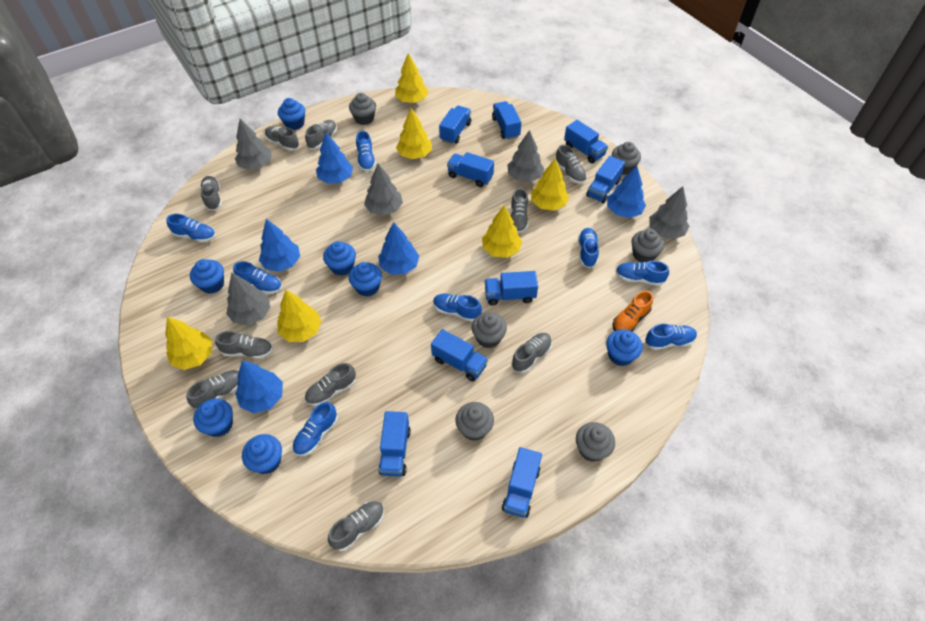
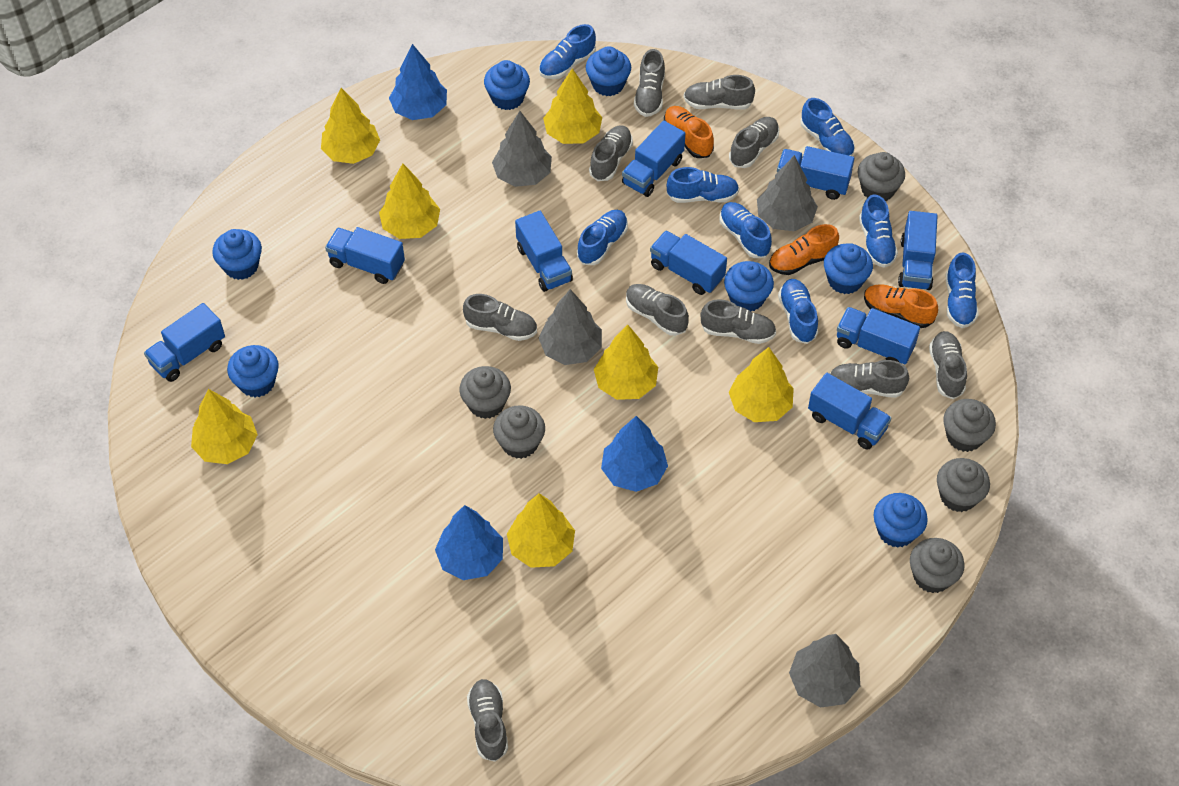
blue tree: [235,360,283,413] [259,219,300,272] [316,133,353,184] [378,222,419,274] [607,166,646,218] = 5 -> [389,44,447,120] [435,505,503,580] [601,416,668,492] = 3
grey tree: [226,272,270,325] [235,119,272,170] [364,164,403,216] [507,130,545,182] [649,186,689,239] = 5 -> [492,111,552,187] [539,289,602,365] [757,155,818,231] [789,634,860,708] = 4
orange shoe: [613,291,653,332] = 1 -> [664,106,714,158] [769,224,839,275] [864,284,938,328] = 3
yellow tree: [165,317,212,370] [277,290,322,342] [395,53,428,103] [396,108,432,159] [482,205,522,258] [531,158,569,211] = 6 -> [191,389,258,464] [321,88,380,164] [379,163,440,239] [507,493,575,568] [543,68,602,144] [594,325,658,400] [729,347,794,422] = 7

